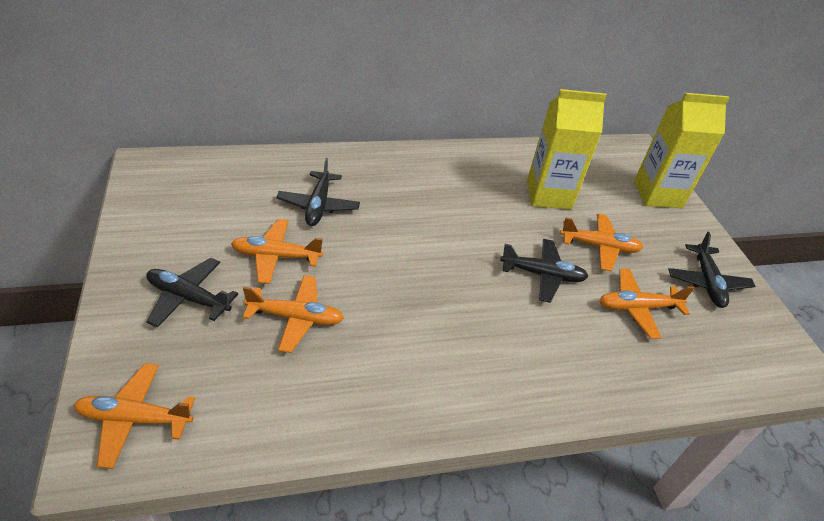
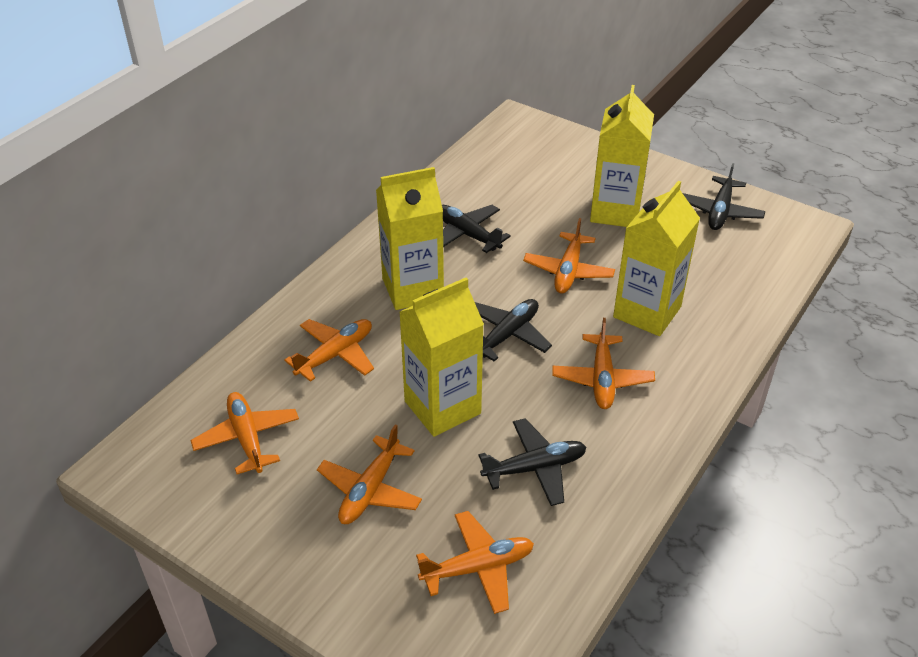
orange plane: [74,363,195,469] [231,219,323,284] [243,275,344,353] [560,214,644,271] [599,269,694,339] = 5 -> [190,392,299,474] [284,319,374,382] [317,424,422,524] [416,511,534,614] [523,218,615,293] [552,318,655,409] = 6
yellow carton: [527,89,607,210] [634,93,730,208] = 2 -> [376,167,444,310] [400,277,484,437] [590,85,654,227] [613,181,700,336] = 4

